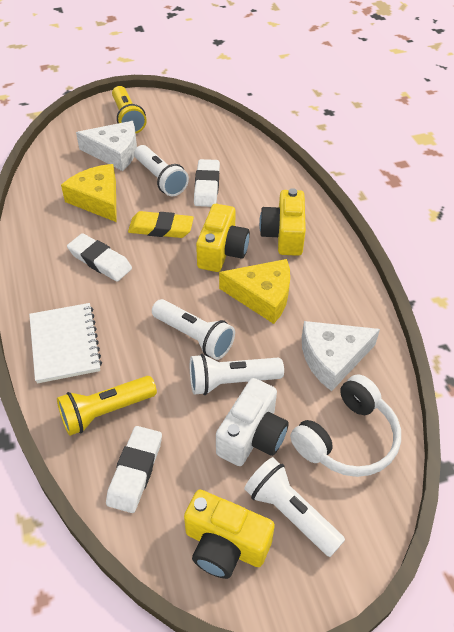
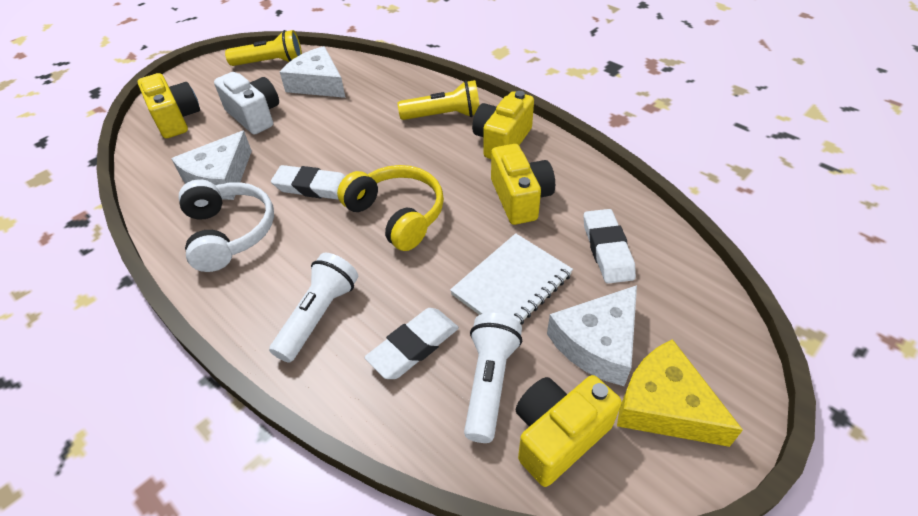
white cheese: [76,121,137,171] [302,321,380,391] = 2 -> [171,131,252,200] [280,46,346,98] [547,285,637,386] = 3
white flashlight: [134,145,189,196] [152,299,235,360] [190,354,284,395] [244,457,345,557] = 4 -> [269,253,358,363] [464,313,522,443] = 2
yellow camera: [184,490,275,579] [196,204,250,272] [259,188,306,256] = 3 -> [138,73,200,138] [472,91,534,159] [491,144,555,225] [516,375,622,487] = 4
yellow cheese: [61,164,117,222] [219,259,290,324] = 2 -> [617,339,743,447] = 1
yellow eraser: [128,211,194,238] = 1 -> none = 0
yellow headphones: none = 0 -> [337,165,444,251] = 1

